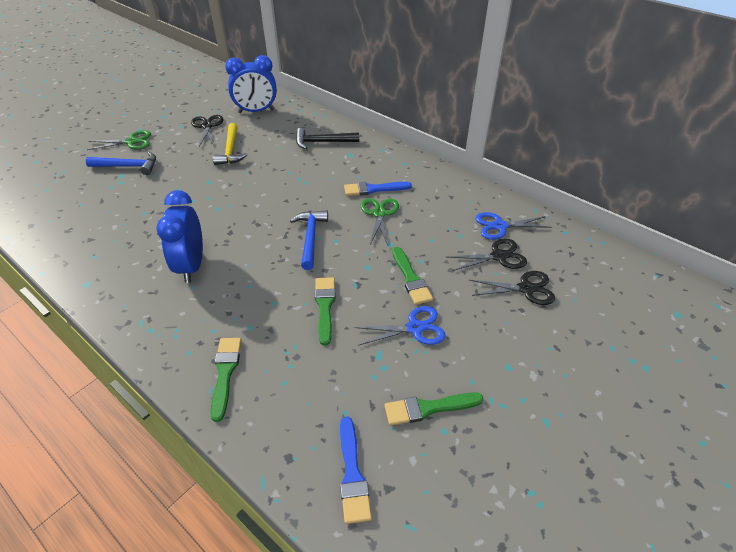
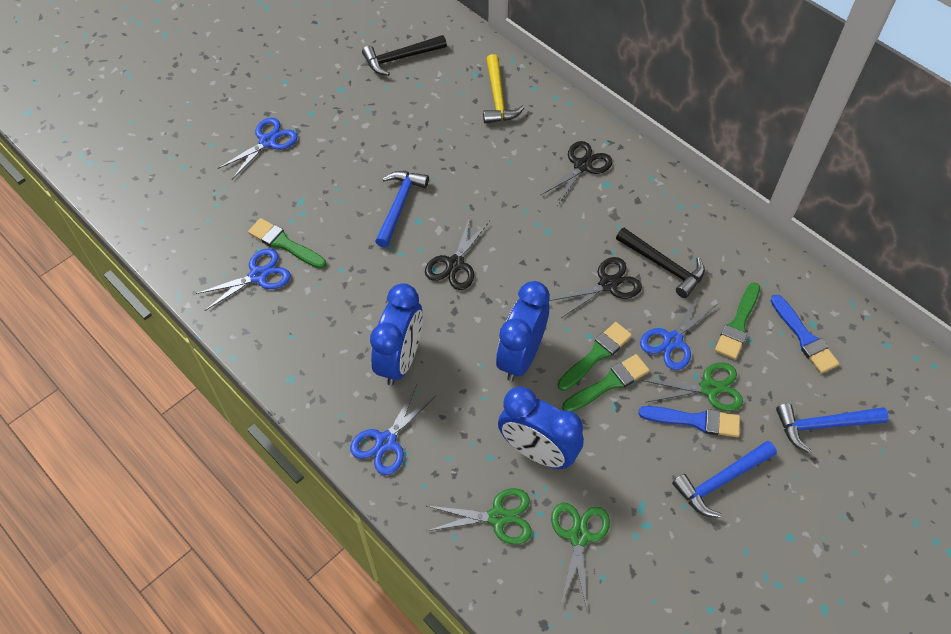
black hammer: [296,128,359,149] = 1 -> [362,35,447,76] [616,228,705,298] = 2
blue clock: [156,190,203,283] [225,55,277,113] = 2 -> [370,283,423,386] [496,281,550,381] [498,387,584,469] = 3
blue hammer: [86,152,156,175] [290,210,328,270] = 2 -> [375,171,429,248] [672,441,777,518] [776,403,889,453] = 3
blue scissors: [354,306,446,346] [475,212,552,240] = 2 -> [195,248,291,311] [218,117,298,180] [350,385,436,475] [640,293,717,370] = 4
green scissors: [87,130,151,150] [360,198,399,245] = 2 -> [427,488,532,545] [551,502,610,610] [642,362,743,411] = 3

